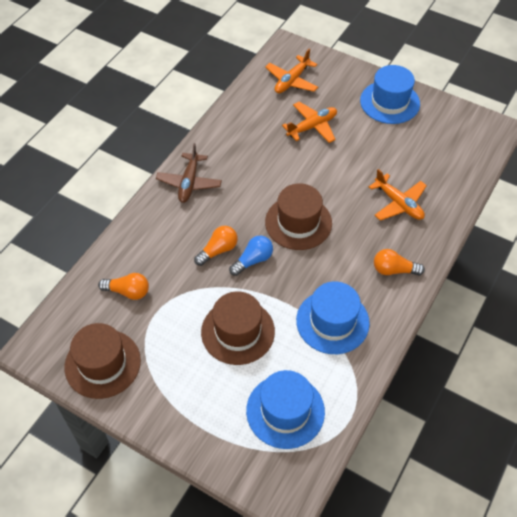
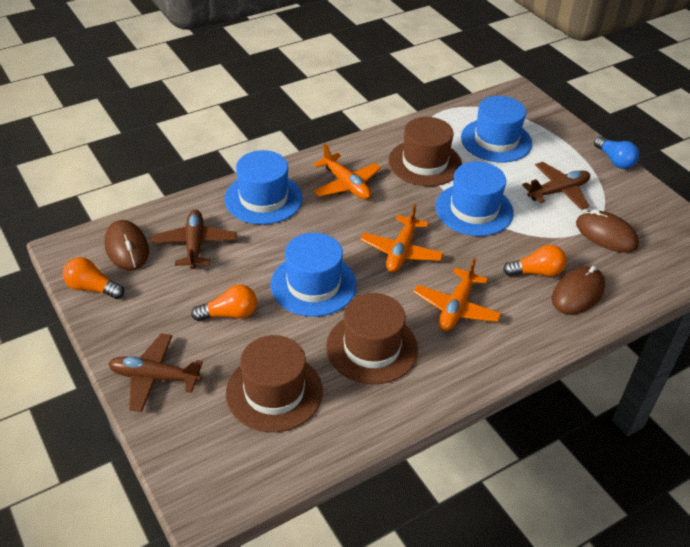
blue hat: [246,370,325,449] [296,282,370,354] [360,65,420,124] = 3 -> [224,150,303,225] [270,233,357,317] [435,162,514,236] [461,96,532,163] = 4
brown mouse: none = 0 -> [105,220,149,271] [552,266,605,315] [576,209,639,253] = 3
brown plane: [156,143,222,203] = 1 -> [108,333,203,412] [151,210,237,269] [522,162,590,210] = 3

